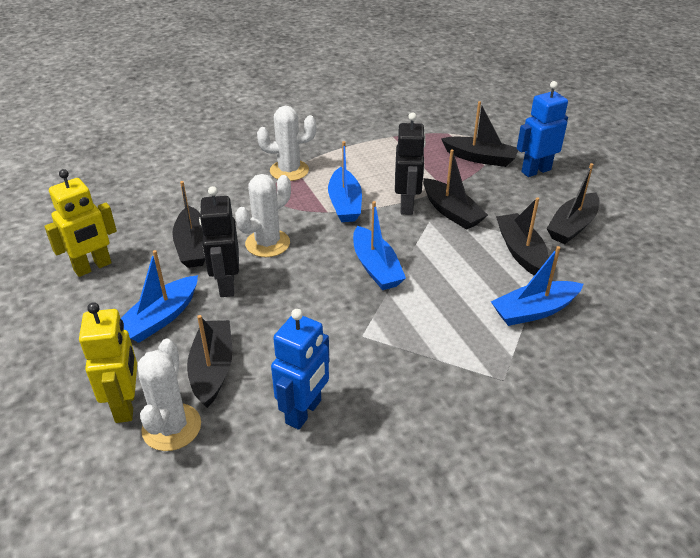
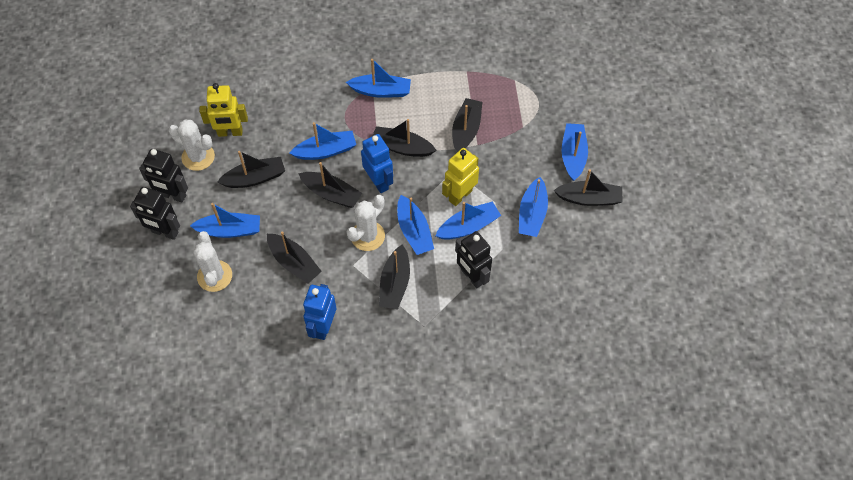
black boat: [172,181,205,268] [187,315,232,408] [423,150,488,230] [441,101,518,167] [496,197,549,276] [547,163,600,244] = 6 -> [217,151,285,188] [267,231,322,283] [298,162,362,208] [372,119,437,157] [379,244,410,310] [452,98,482,152] [554,169,623,206] = 7
black robot: [199,186,239,297] [395,112,426,215] = 2 -> [130,187,180,240] [139,149,188,203] [455,231,492,288] = 3
blue boat: [121,250,198,343] [328,141,362,222] [353,201,406,290] [491,246,583,326] = 4 -> [190,203,260,238] [290,122,356,160] [346,59,411,98] [397,195,434,255] [435,201,501,240] [519,177,548,237] [562,123,588,181] = 7

